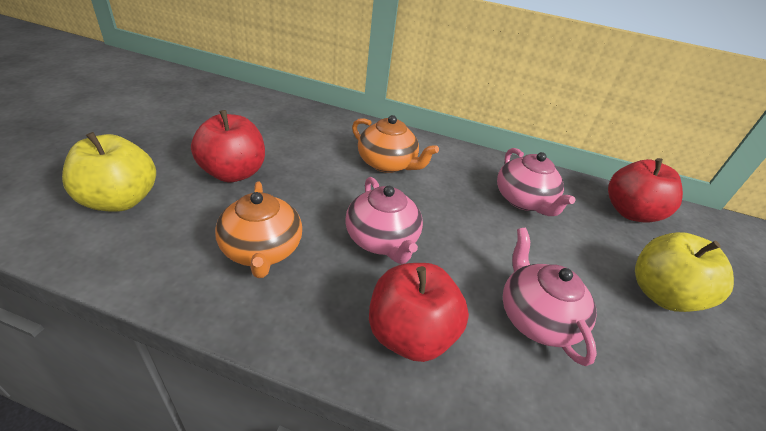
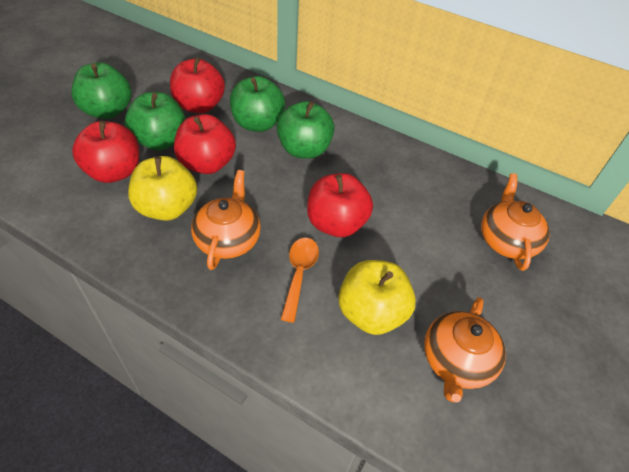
green apple: none = 0 -> [71,62,132,119] [125,92,186,150] [230,76,285,132] [277,101,335,159] = 4
orange spoon: none = 0 -> [281,238,319,323] = 1
orange teapot: [215,182,302,278] [352,115,439,173] = 2 -> [191,170,261,270] [424,297,506,402] [481,173,550,271] = 3
pink teapot: [345,177,423,264] [497,148,575,216] [503,228,597,366] = 3 -> none = 0
red apple: [191,110,265,182] [369,263,469,362] [608,158,683,222] = 3 -> [72,121,139,183] [170,57,225,113] [174,114,236,174] [307,173,373,237] = 4

